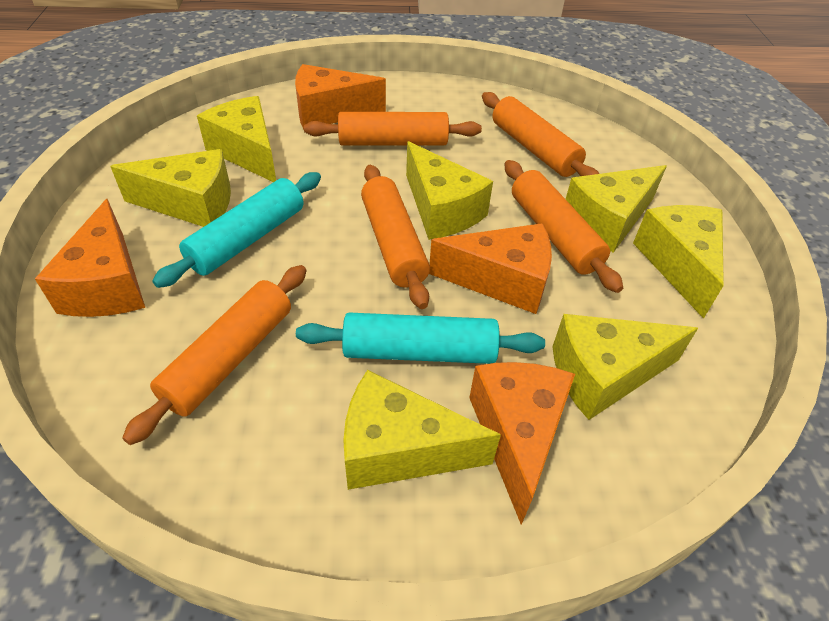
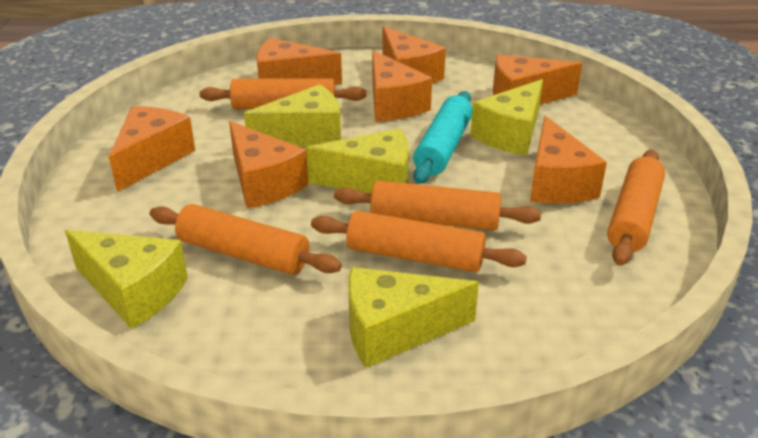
orange cheese: [35,199,145,317] [295,64,386,129] [429,223,552,314] [469,362,575,525] = 4 -> [109,106,195,192] [229,121,309,208] [256,38,342,85] [372,50,432,121] [382,26,446,84] [493,54,582,105] [530,116,607,204] = 7
turquoise rolling pin: [152,172,321,288] [296,312,545,364] = 2 -> [413,91,472,184] = 1
yellow cheese: [110,149,231,227] [197,96,276,182] [343,370,501,490] [406,141,493,240] [552,314,698,420] [566,165,667,253] [633,205,724,319] = 7 -> [65,230,188,329] [244,84,341,147] [305,129,409,194] [348,267,479,368] [470,79,543,156] = 5

